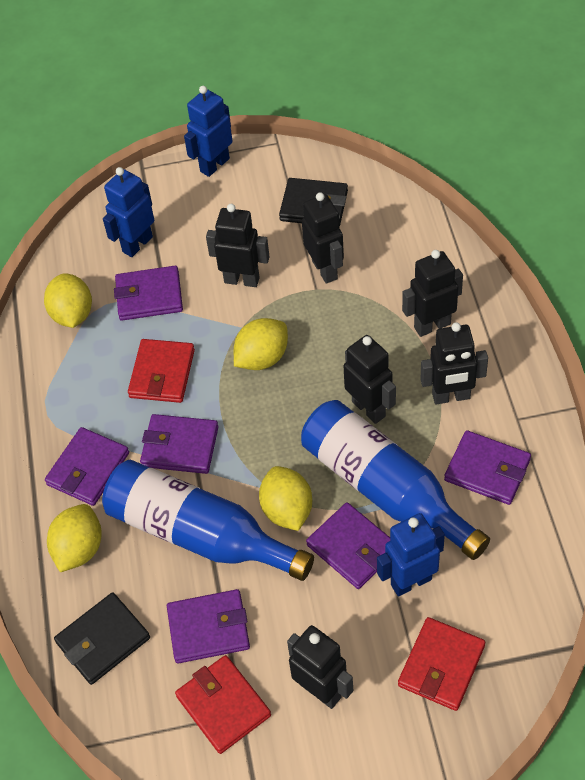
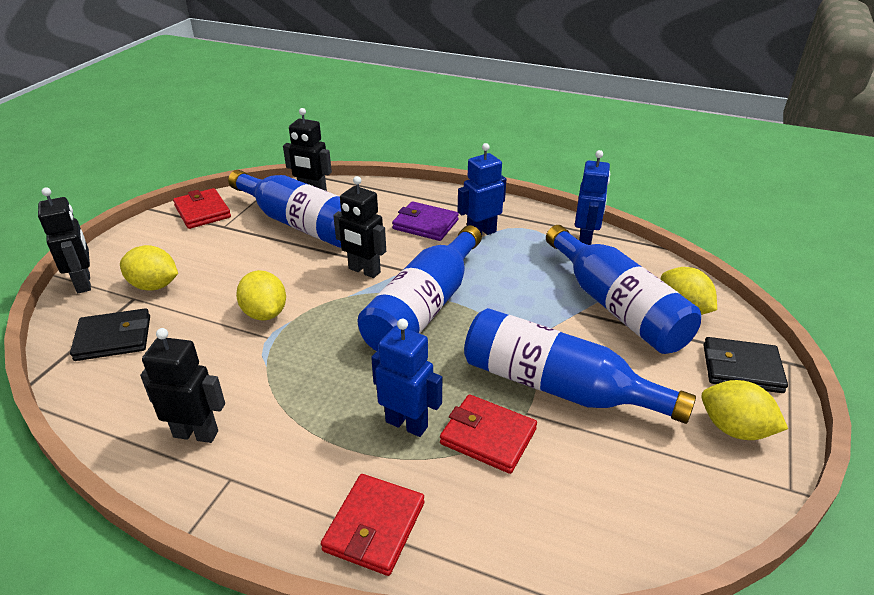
black robot: [206,204,270,287] [287,625,353,709] [302,192,344,284] [344,335,396,424] [402,250,463,337] [420,322,488,404] = 6 -> [38,188,91,293] [140,328,225,443] [283,108,332,191] [333,176,386,278] = 4
blue bottle: [102,460,314,581] [301,400,490,560] = 2 -> [228,170,341,248] [358,225,482,351] [464,308,696,424] [546,225,701,354] = 4
purple wallet: [45,427,129,506] [114,266,183,321] [140,414,218,474] [167,589,250,663] [306,502,390,589] [444,430,531,505] = 6 -> [392,201,459,241] = 1

